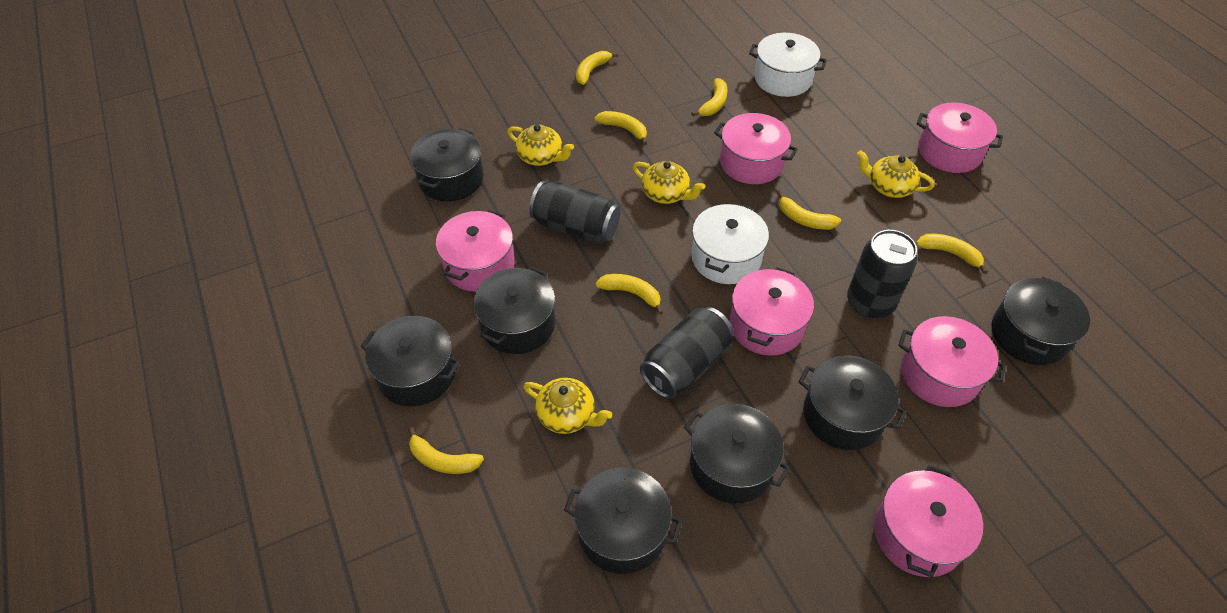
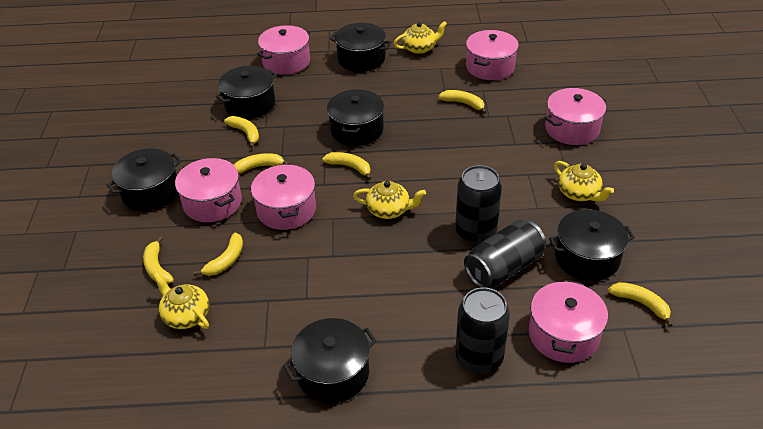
black pot: [360,316,460,406] [410,128,484,202] [473,267,555,354] [564,468,682,574] [684,404,790,503] [798,355,907,450] [991,276,1090,365] = 7 -> [107,148,182,211] [216,66,277,119] [284,318,377,403] [327,90,384,146] [330,23,392,72] [549,209,635,281] = 6
white pot: [691,203,769,284] [749,33,827,97] = 2 -> none = 0

